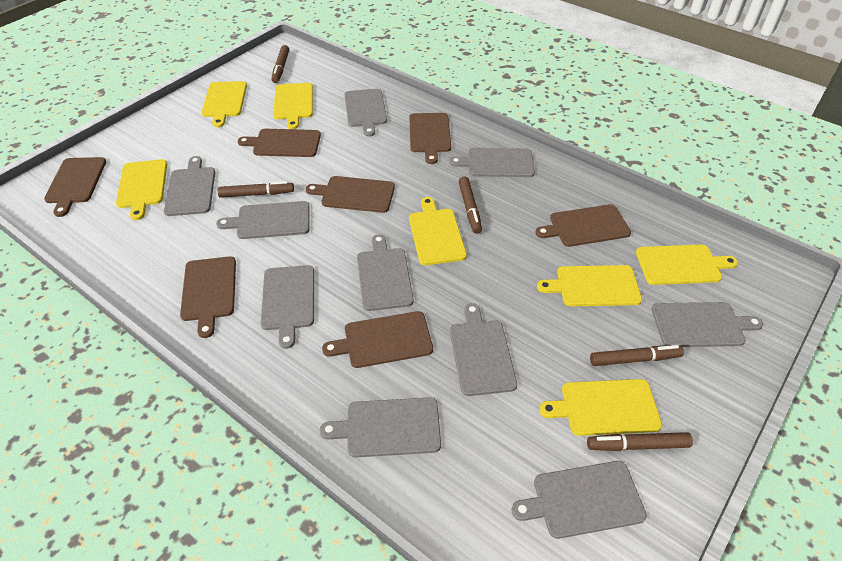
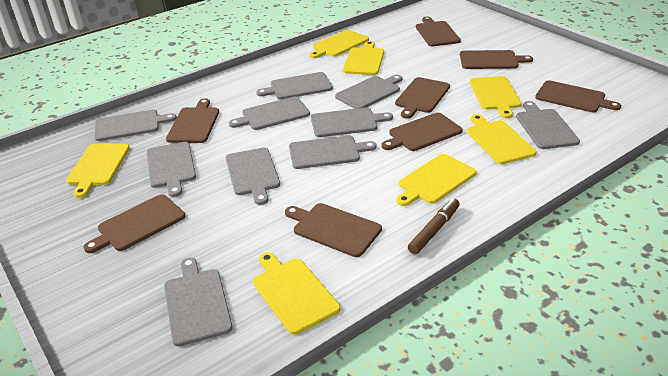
brown cutting board: [44,157,106,217] [180,256,236,338] [238,129,321,157] [306,176,395,213] [322,311,433,368] [409,113,451,164] [535,204,631,247] = 7 -> [83,194,185,253] [166,98,219,143] [285,203,382,257] [382,113,463,151] [395,77,450,119] [416,17,461,46] [460,50,533,69] [535,80,621,112] = 8
brown marker: [218,181,294,198] [271,45,289,83] [459,176,482,234] [587,432,693,451] [590,345,684,366] = 5 -> [408,198,460,254] = 1

